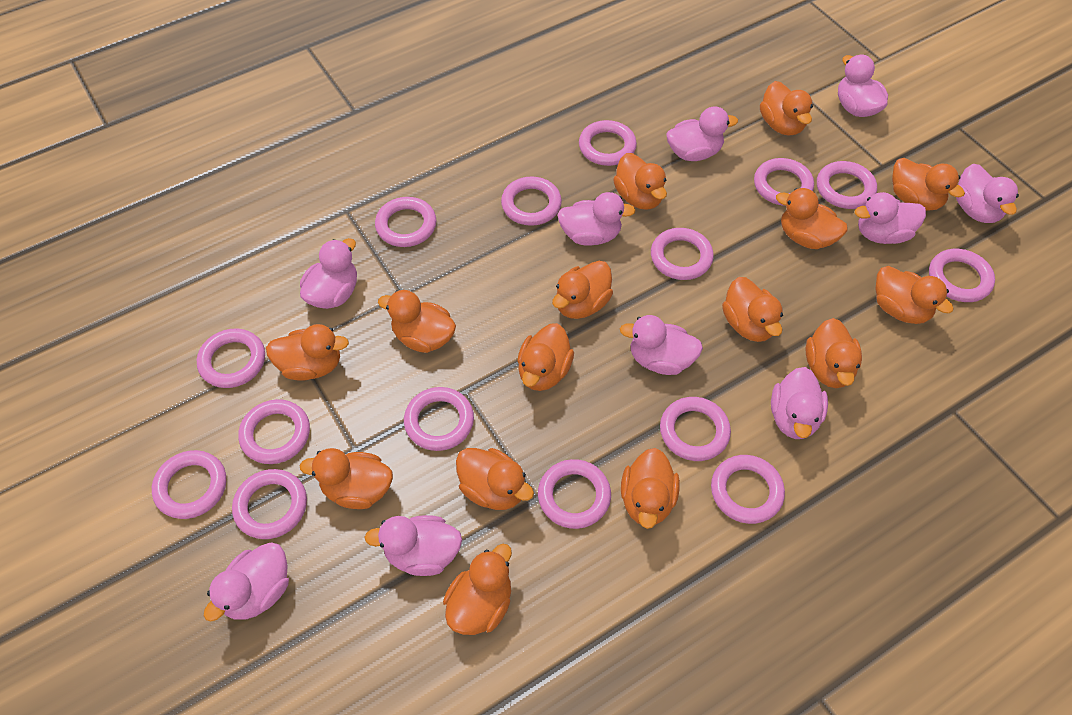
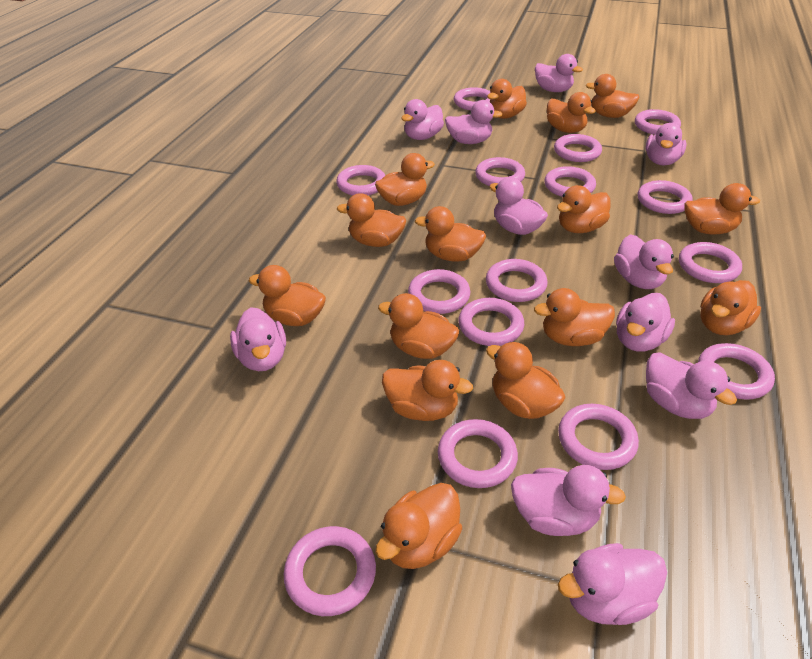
pink duck: [204,542,289,622] [300,238,357,309] [364,515,462,576] [557,192,636,246] [620,315,703,375] [666,106,738,161] [771,367,828,439] [838,55,888,117] [855,192,926,244] [956,164,1019,223] = 10 -> [230,307,286,371] [401,99,444,140] [445,100,503,144] [489,177,548,235] [511,465,626,536] [535,54,583,92] [558,543,667,625] [614,234,674,289] [616,293,675,352] [645,123,686,165] [646,352,737,419] = 11

